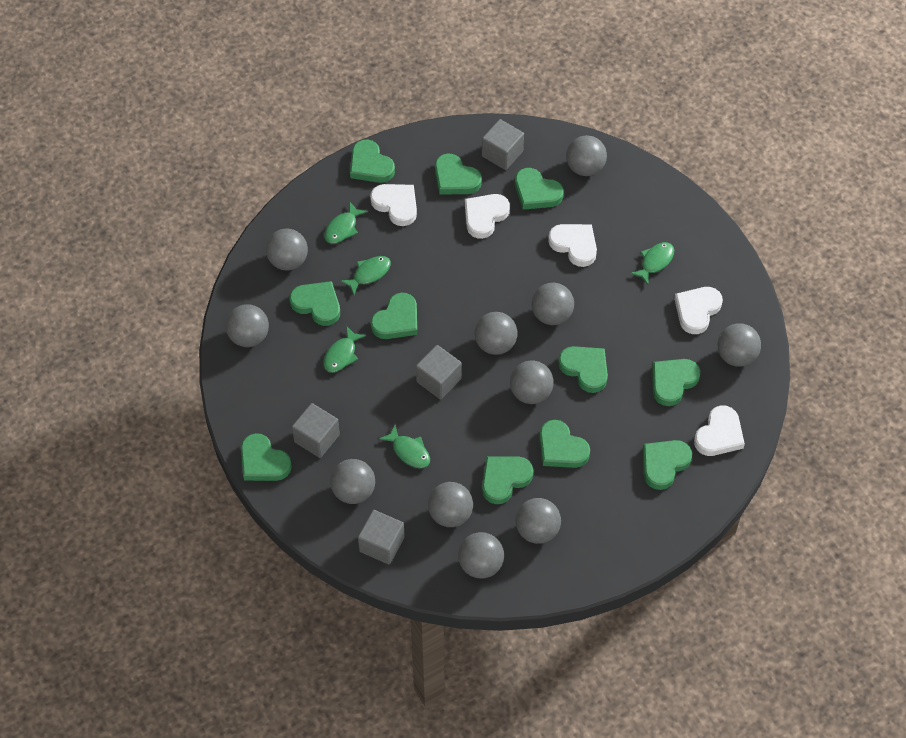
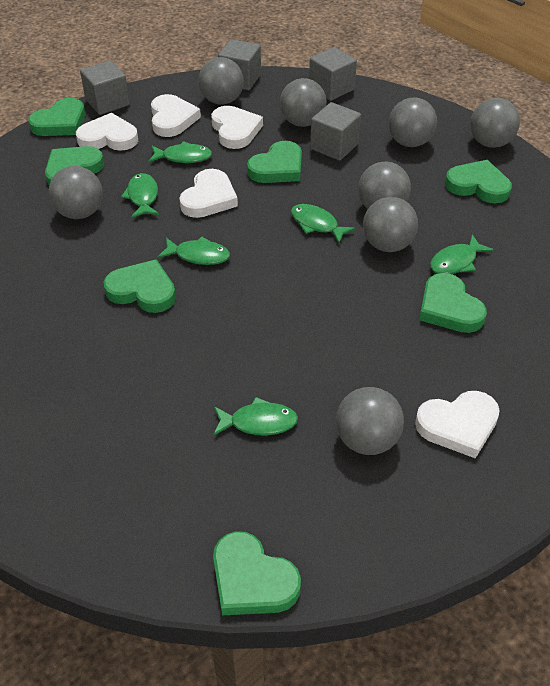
green fish: [324,202,368,244] [324,327,366,373] [340,256,391,295] [379,425,430,468] [630,242,674,285] = 5 -> [121,173,159,218] [148,141,212,163] [158,237,230,265] [213,397,298,436] [291,204,356,243] [430,234,494,274] = 6
green heart: [241,433,292,481] [290,281,340,326] [350,140,395,183] [371,293,417,339] [435,154,482,195] [482,457,533,504] [515,168,564,210] [540,420,590,468] [558,346,608,393] [643,440,692,490] [652,359,700,406] = 11 -> [28,98,85,136] [45,146,104,185] [104,259,176,313] [213,531,301,615] [247,141,302,183] [419,273,487,333] [445,160,512,203] = 7
grey ball: [226,304,269,347] [266,229,308,271] [330,459,375,504] [428,482,473,527] [458,532,504,579] [475,312,518,355] [510,360,554,404] [515,498,561,544] [531,283,574,325] [566,135,607,176] [718,323,761,367] = 11 -> [49,166,103,219] [198,57,244,105] [280,78,327,127] [336,387,404,455] [358,162,411,209] [363,197,418,252] [389,98,437,147] [470,98,520,148] = 8

